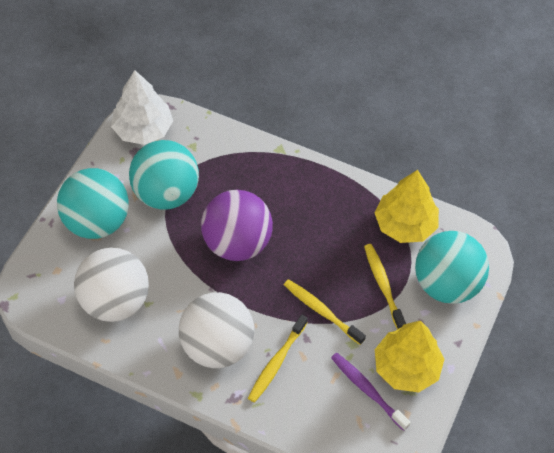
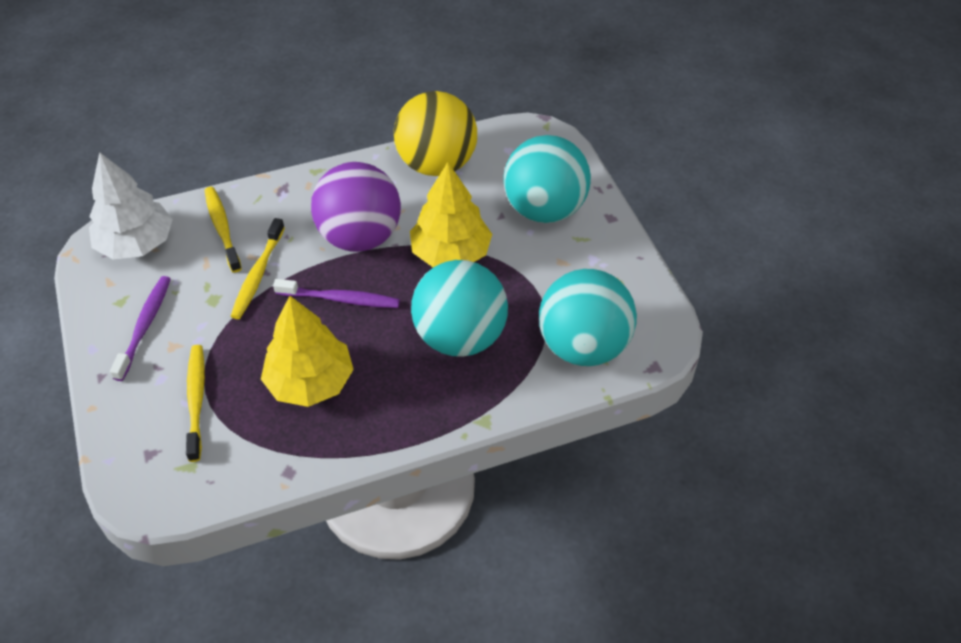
purple toothbrush: [331,353,411,431] = 1 -> [110,276,171,381] [273,279,400,308] = 2
white ball: [74,248,149,322] [179,292,254,368] = 2 -> none = 0
yellow ball: none = 0 -> [394,91,477,176] = 1

